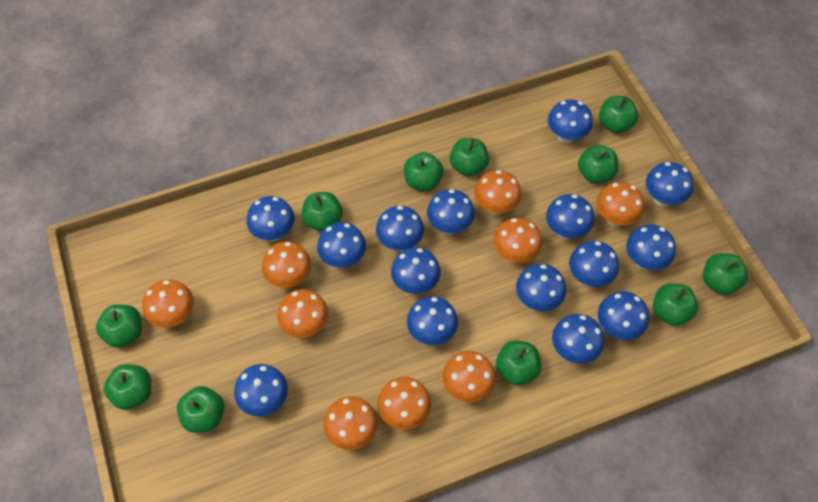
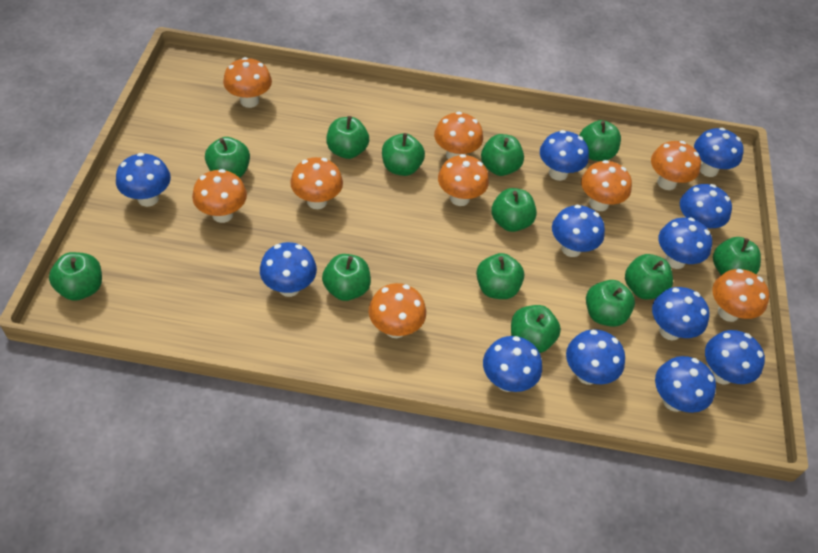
blue mushroom: [234,364,288,417] [247,196,295,241] [317,222,366,268] [376,206,424,251] [391,247,441,294] [407,296,458,345] [427,189,475,234] [516,264,566,311] [546,194,594,239] [548,100,593,144] [552,314,604,364] [569,241,619,287] [598,291,649,340] [626,224,676,270] [646,162,693,207] = 15 -> [116,153,171,207] [260,242,317,297] [483,336,542,392] [540,130,589,181] [552,205,605,257] [566,329,625,385] [652,287,710,341] [655,356,716,413] [658,218,712,269] [680,184,732,228] [694,128,744,177] [705,330,765,385] = 12
green apple: [96,305,142,348] [104,364,151,410] [177,386,225,433] [302,192,343,232] [404,152,444,191] [449,138,489,176] [496,340,541,385] [578,145,618,183] [599,96,638,133] [653,283,698,326] [703,253,748,295] = 11 -> [49,252,102,301] [205,137,250,178] [322,254,371,301] [326,116,369,159] [382,133,425,176] [476,253,524,299] [481,134,524,176] [491,188,537,232] [511,305,561,353] [579,120,621,161] [586,280,635,327] [625,254,673,300] [713,237,761,275] = 13

